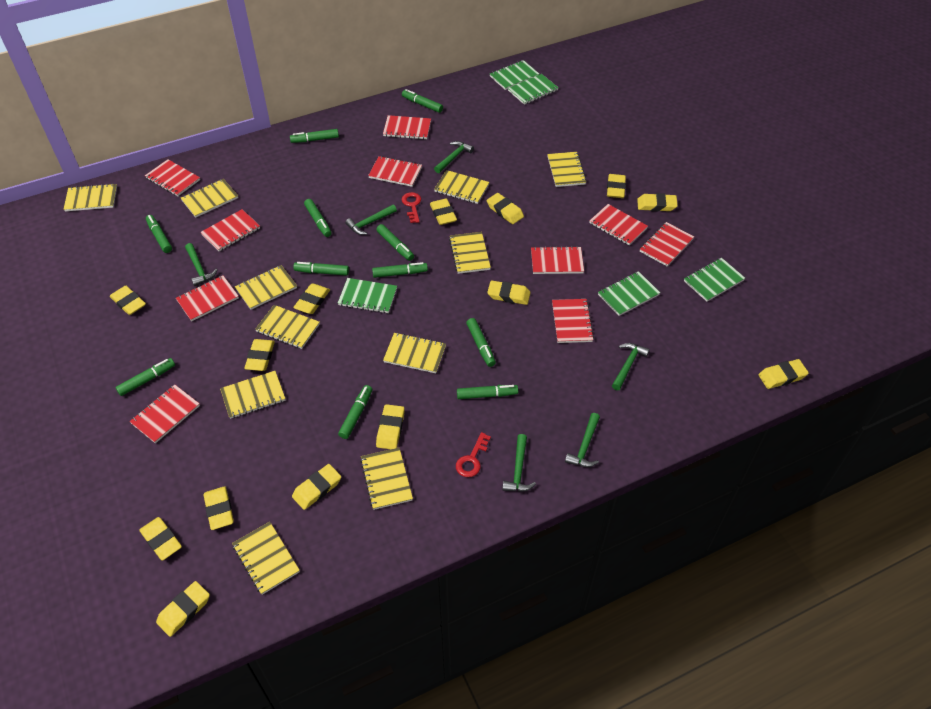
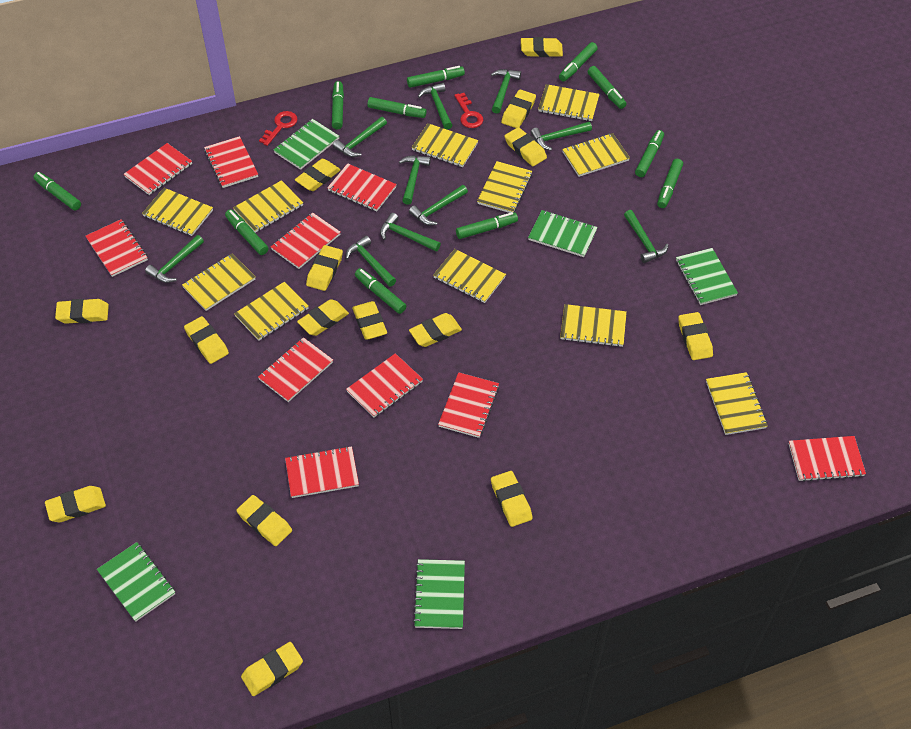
green hammer: [185,243,218,286] [345,204,397,235] [434,141,474,173] [502,434,536,492] [565,413,600,467] [612,343,650,390] = 6 -> [145,235,204,283] [333,117,387,157] [346,236,396,287] [380,213,441,251] [399,155,431,205] [409,185,468,225] [418,83,452,130] [491,69,521,113] [530,122,592,150] [624,210,669,263] = 10
yellow eraser: [110,286,146,315] [139,517,182,561] [156,581,210,637] [203,486,234,530] [244,339,275,371] [292,464,341,510] [293,283,330,314] [376,404,405,449] [430,199,457,225] [487,193,524,224] [487,281,531,305] [607,174,626,198] [637,193,678,211] [758,359,809,389] = 14 -> [45,486,106,522] [55,299,109,324] [184,316,229,364] [237,495,292,546] [241,642,303,696] [295,159,340,191] [297,299,349,336] [306,245,343,291] [352,301,387,340] [409,313,462,347] [491,471,533,527] [501,89,536,128] [504,127,547,166] [521,37,563,57] [678,312,713,360] = 15

